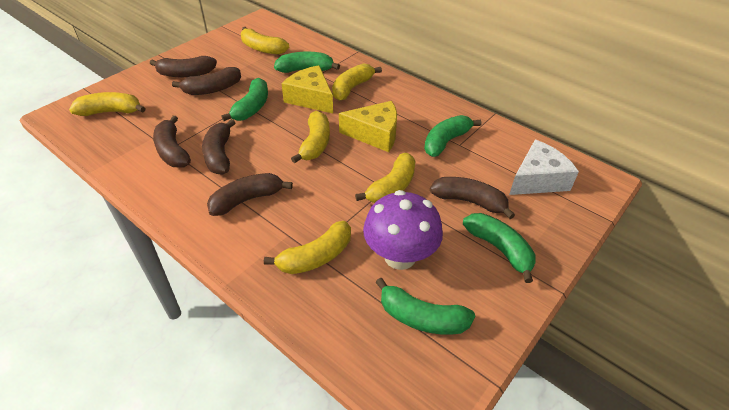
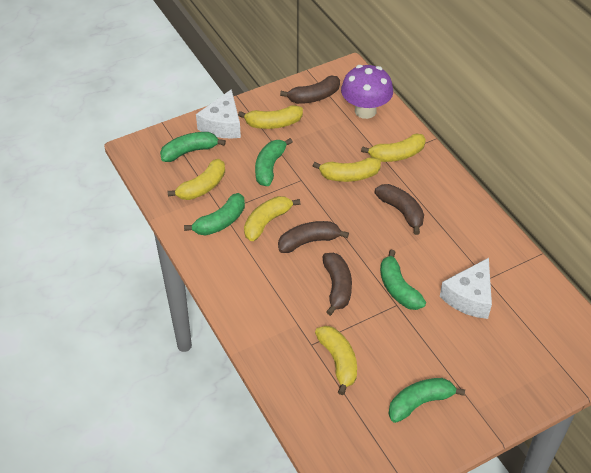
brown banana: [150,56,217,77] [153,116,191,167] [172,67,241,95] [202,119,235,175] [207,173,293,216] [430,177,515,219] = 6 -> [278,221,349,253] [280,76,340,104] [323,253,352,316] [374,184,424,235] = 4
white cheese: [509,140,579,195] = 1 -> [196,89,241,139] [440,258,492,319] = 2
yellow cheese: [281,65,333,113] [339,101,397,152] = 2 -> none = 0

